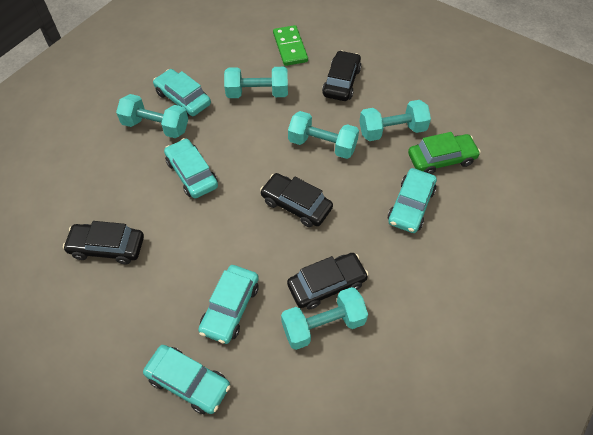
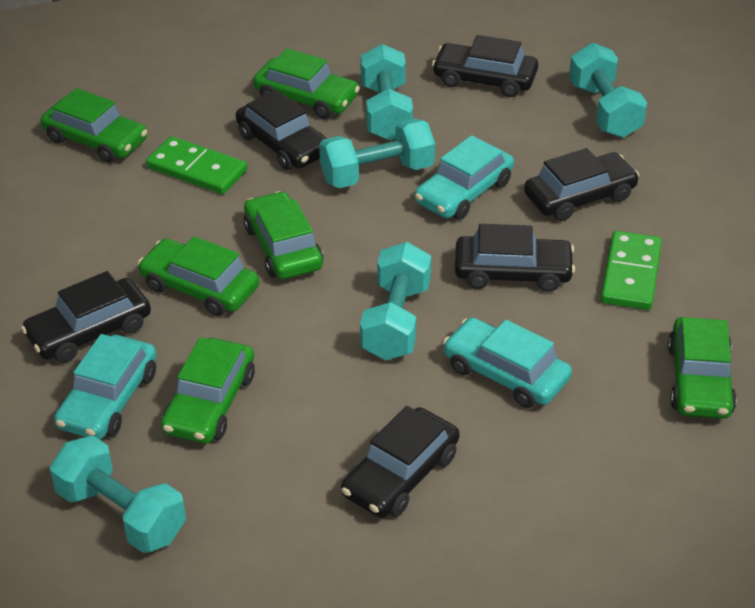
black car: [63,221,144,264] [260,173,333,227] [287,253,369,309] [322,50,361,101] = 4 -> [21,271,151,363] [236,90,327,170] [341,406,460,518] [432,35,538,97] [455,224,575,292] [524,148,639,221] = 6
green car: [408,132,481,174] = 1 -> [41,88,147,163] [138,236,259,316] [161,337,255,444] [244,191,323,279] [253,48,360,119] [668,317,737,419] = 6
green domino: [273,25,308,66] = 1 -> [146,136,247,194] [601,231,662,310] = 2
turquoise car: [143,345,231,414] [153,69,211,117] [164,138,218,198] [198,265,259,344] [388,168,437,233] = 5 -> [54,334,157,440] [415,135,514,220] [443,317,572,408] = 3

